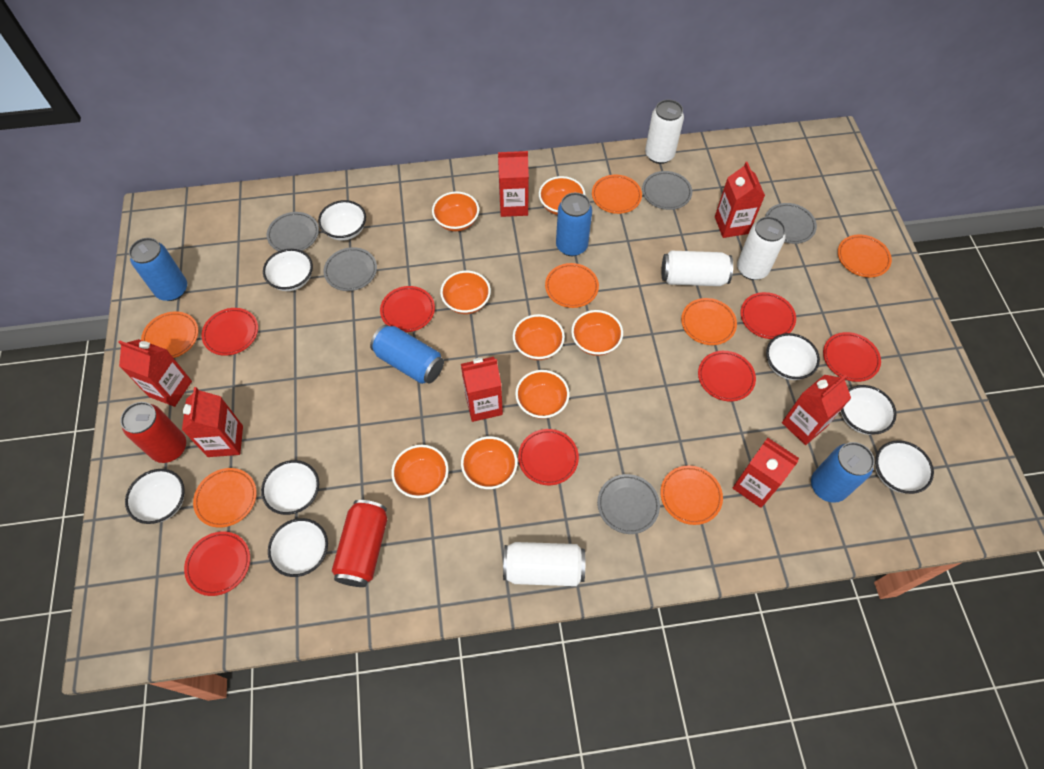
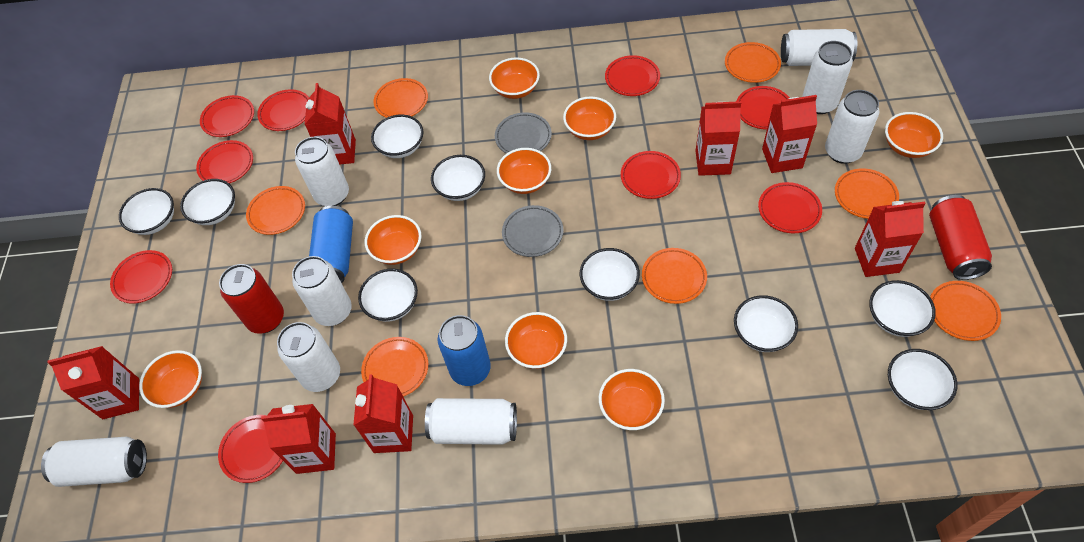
blue can: [129,238,187,301] [370,324,444,384] [556,193,592,256] [811,442,875,503] = 4 -> [309,206,353,283] [438,315,491,386] = 2
grey plate: [267,212,319,251] [324,247,377,291] [597,474,660,534] [642,171,692,210] [765,203,817,244] = 5 -> [495,112,552,154] [502,205,564,257] = 2
red plate: [184,531,250,596] [201,308,258,356] [380,286,435,332] [518,429,579,485] [698,351,756,401] [741,292,796,339] [823,332,881,382] = 7 -> [110,250,172,304] [196,140,253,184] [200,95,254,137] [218,415,283,483] [257,89,309,131] [605,55,660,96] [621,151,681,199] [736,86,790,130] [758,182,822,233] = 9
white bowl: [125,469,185,524] [261,460,319,515] [263,249,313,291] [268,518,328,577] [318,200,366,241] [766,333,820,380] [841,385,897,435] [875,440,934,494] = 8 -> [119,188,174,235] [180,179,235,225] [358,268,418,322] [371,114,424,158] [431,155,485,201] [580,248,640,301] [734,295,798,352] [869,280,936,337] [888,349,957,410] = 9
white can: [503,542,585,586] [645,100,684,164] [661,251,733,286] [737,216,786,280] = 4 -> [41,437,147,487] [277,322,340,392] [292,256,352,326] [295,137,349,206] [425,398,517,445] [781,29,857,66] [802,41,853,114] [825,90,879,164] = 8

